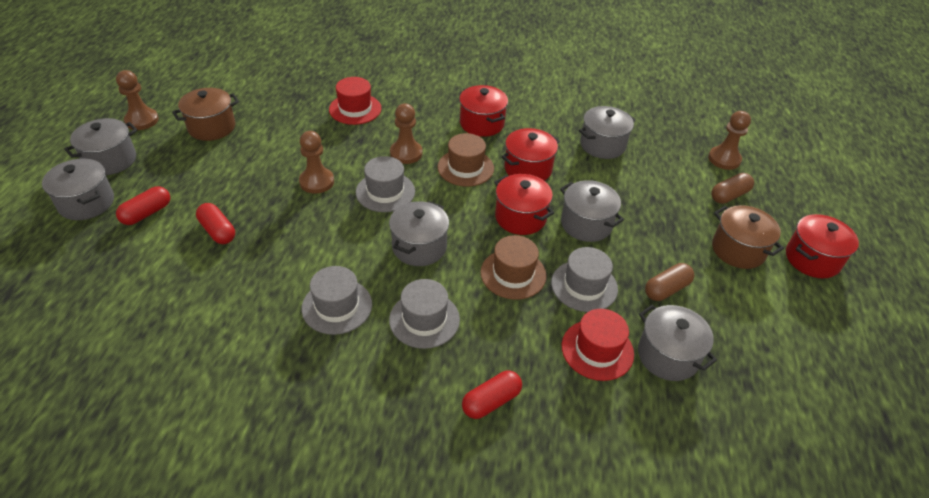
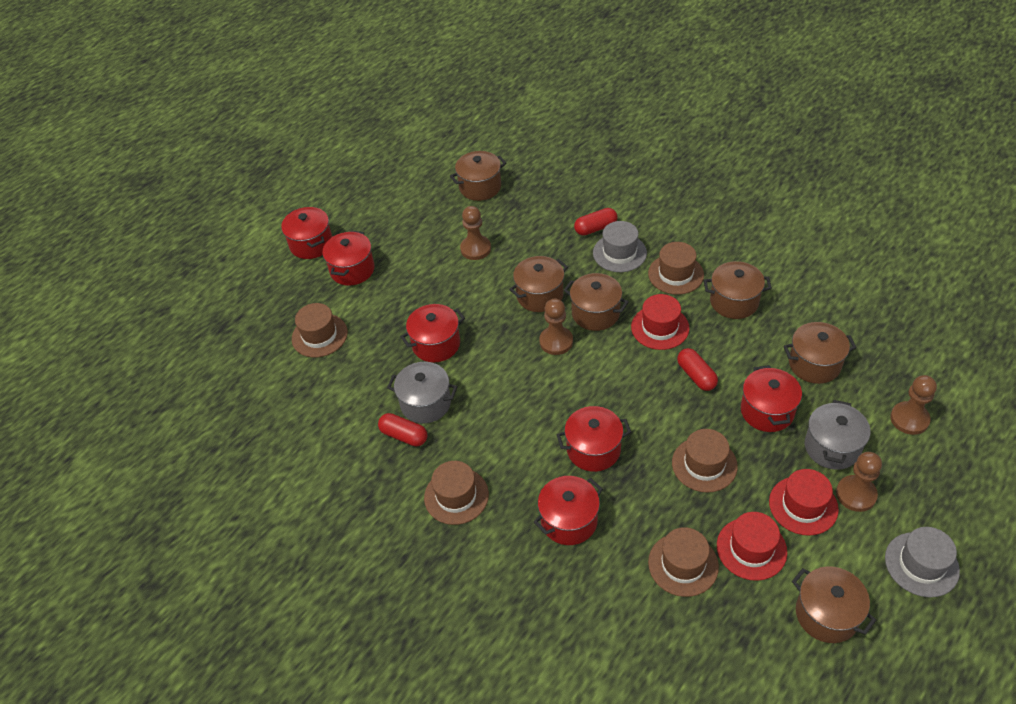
brown capsule: [645,263,694,301] [711,173,754,204] = 2 -> none = 0
brown hat: [437,133,494,187] [480,235,546,300] = 2 -> [292,303,348,357] [424,461,489,525] [648,242,704,295] [648,527,719,597] [672,429,738,493] = 5
brown pot: [172,88,239,141] [712,205,784,269] = 2 -> [450,151,506,201] [509,256,568,312] [564,273,629,331] [704,261,772,319] [783,322,856,384] [792,566,876,643] = 6
grey hat: [301,266,372,335] [356,156,415,212] [389,279,460,349] [551,247,618,312] = 4 -> [593,221,647,272] [885,527,960,597] = 2
grey pot: [42,159,114,220] [64,118,137,175] [389,201,449,266] [560,180,624,242] [579,106,636,159] [638,305,717,381] = 6 -> [387,362,458,424] [805,400,870,470] = 2
red hat: [329,77,382,125] [562,309,634,381] = 2 -> [631,294,689,350] [717,512,787,581] [769,469,839,536] = 3
red pot: [459,85,508,137] [494,174,554,235] [501,128,560,181] [786,214,859,278] = 4 -> [281,207,332,259] [322,231,375,286] [401,304,465,362] [534,476,603,545] [557,406,631,472] [741,365,802,432] = 6

